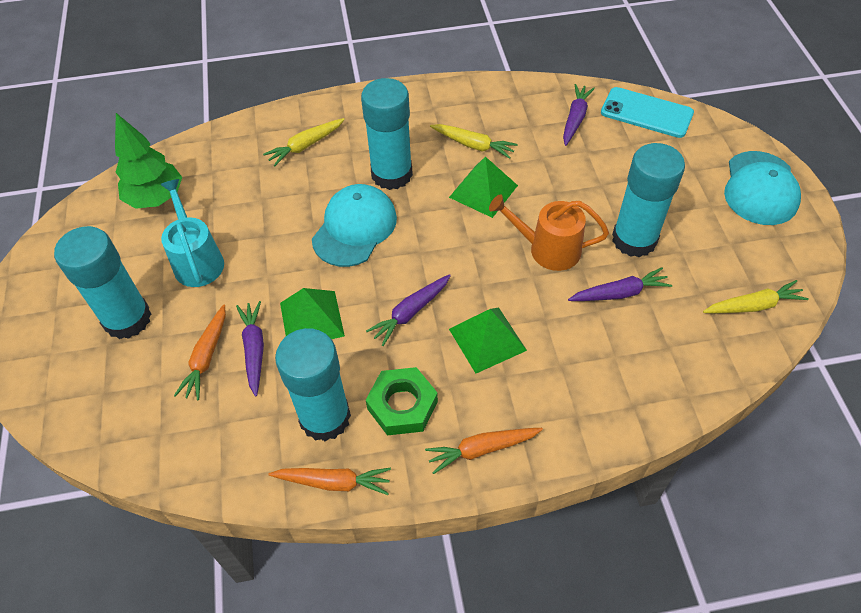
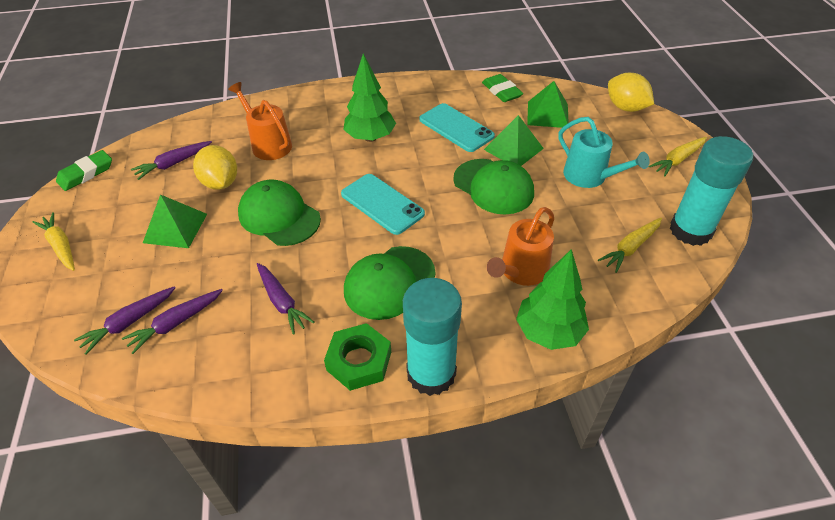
green cap: none = 0 -> [238,180,321,246] [344,246,435,320] [453,159,534,215] = 3
green eraser: none = 0 -> [56,150,112,191] [482,74,524,102] = 2
green tree: [115,113,182,209] = 1 -> [343,54,396,142] [516,249,589,350] = 2
orange carrot: [174,304,226,400] [268,468,391,495] [425,428,543,474] = 3 -> none = 0
orange watering can: [489,194,609,271] = 1 -> [228,82,292,160] [487,207,554,286] = 2
turquoise cap: [312,184,397,267] [724,151,801,225] = 2 -> none = 0
turquoise glue stick: [54,226,151,339] [275,328,351,442] [361,78,413,190] [612,143,685,257] = 4 -> [403,278,462,396] [670,136,753,246] = 2
turquoise phone: [601,87,694,138] = 1 -> [341,174,425,235] [419,103,495,152] = 2
yellow lemon: none = 0 -> [193,145,237,190] [608,73,654,112] = 2

